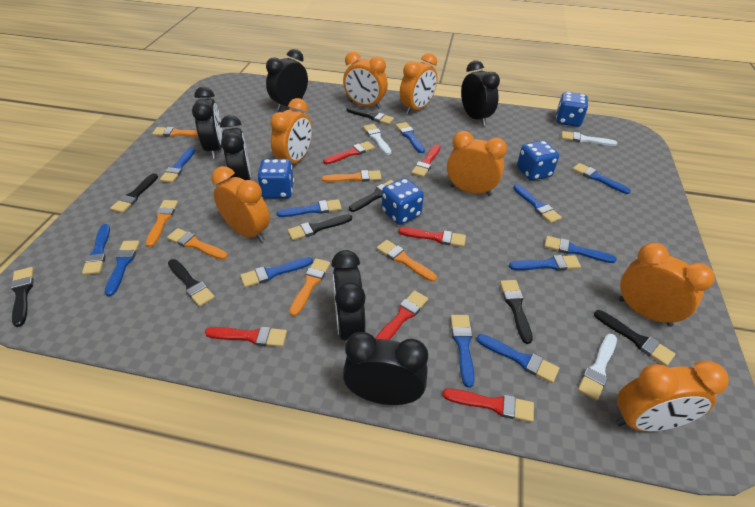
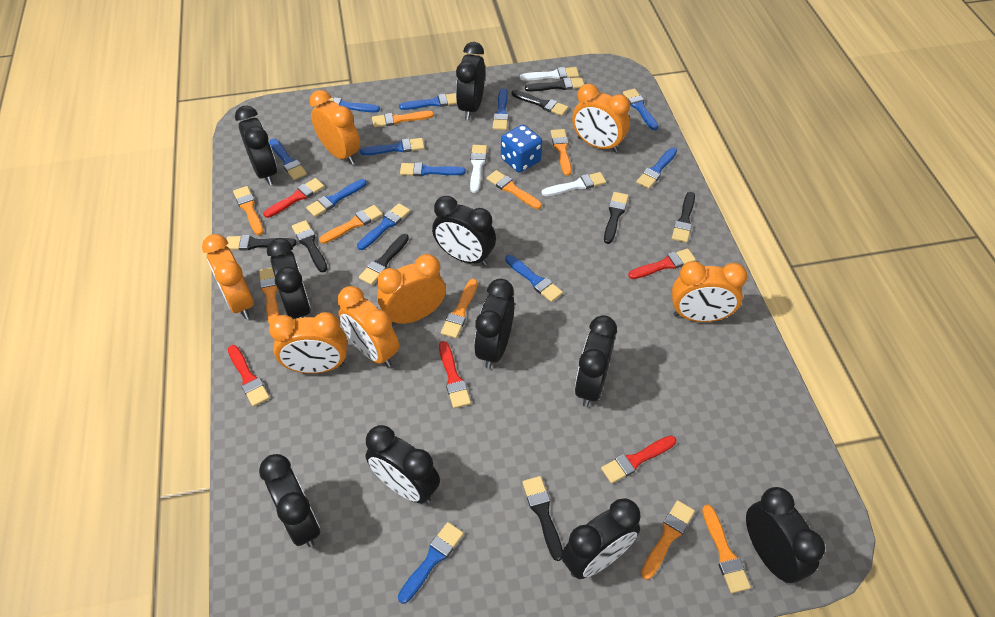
black clock: [192,87,222,159] [220,115,251,180] [266,49,308,111] [331,250,366,341] [343,332,428,405] [461,60,500,126] = 6 -> [235,106,277,185] [259,454,320,547] [267,238,311,319] [365,425,440,504] [432,196,496,266] [456,42,485,120] [474,279,515,369] [561,498,640,579] [575,315,617,407] [746,487,825,584] = 10
blue dice: [257,159,294,198] [382,178,424,225] [517,140,559,181] [556,92,588,127] = 4 -> [501,125,542,173] = 1
orange brush: [146,200,178,247] [152,127,198,137] [167,228,227,260] [289,258,330,316] [322,170,382,182] [377,240,437,282] = 6 -> [233,186,264,235] [259,268,279,324] [319,205,383,244] [372,111,434,127] [441,279,478,338] [487,170,542,209] [551,129,572,176] [641,500,695,580] [702,505,751,593] = 9
red brush: [205,326,287,347] [323,141,375,164] [375,290,428,340] [398,227,466,247] [412,144,441,177] [442,388,534,422] = 6 -> [228,345,270,407] [263,178,324,218] [439,341,471,409] [601,436,676,484] [628,248,696,279] = 5

